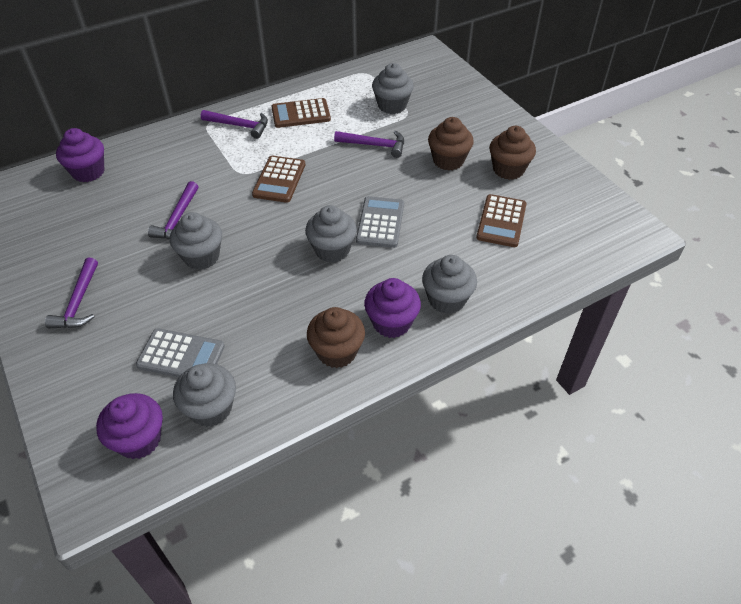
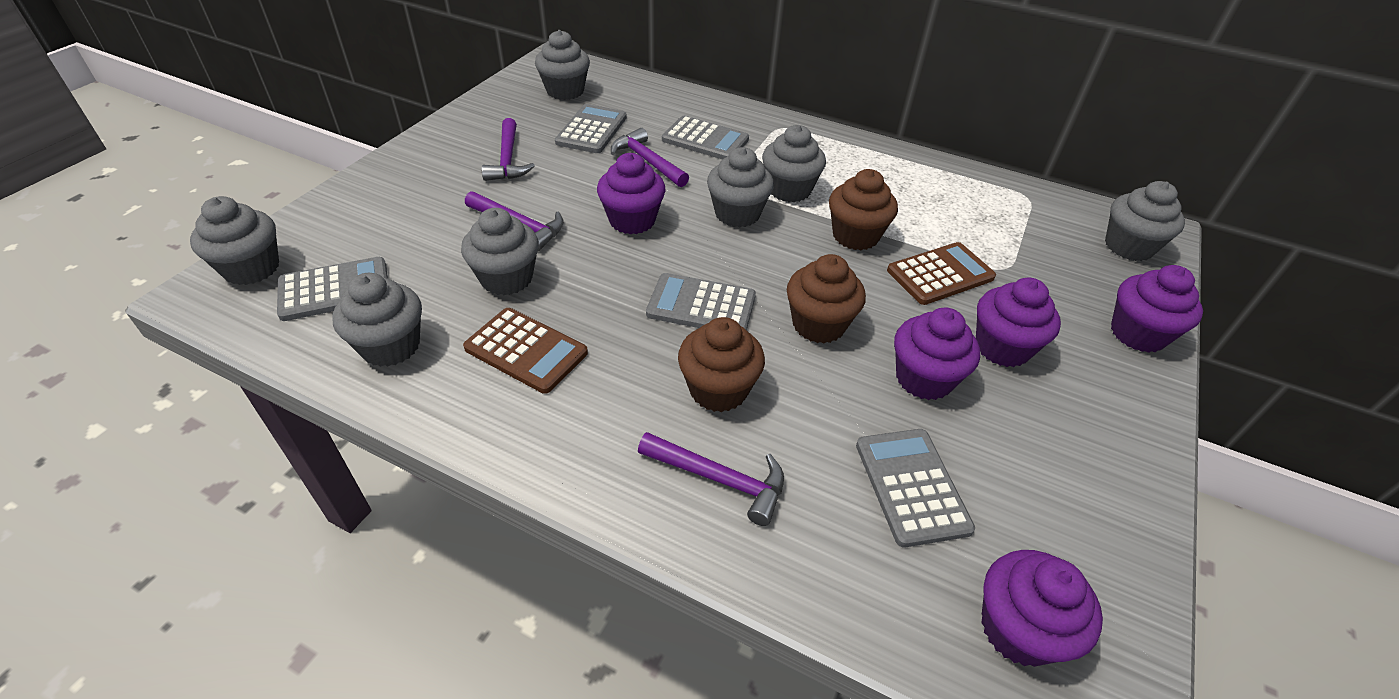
brown calculator: [252,156,305,203] [271,98,331,128] [476,194,527,247] = 3 -> [463,308,588,394] [887,242,996,305] = 2
grey calculator: [136,328,225,377] [356,196,404,248] = 2 -> [277,257,388,321] [555,104,627,153] [646,273,756,330] [662,116,749,160] [856,429,975,547] = 5
grey cupcake: [170,212,222,270] [173,363,236,427] [305,205,357,263] [372,63,414,114] [422,255,477,314] = 5 -> [190,196,279,285] [333,273,422,367] [461,208,539,296] [535,30,590,100] [707,147,774,228] [762,125,826,202] [1105,181,1185,261] = 7
purple cupcake: [56,128,104,182] [96,393,163,459] [364,278,421,338] = 3 -> [597,153,666,234] [894,308,980,400] [976,277,1061,367] [981,550,1103,667] [1111,265,1203,353] = 5

